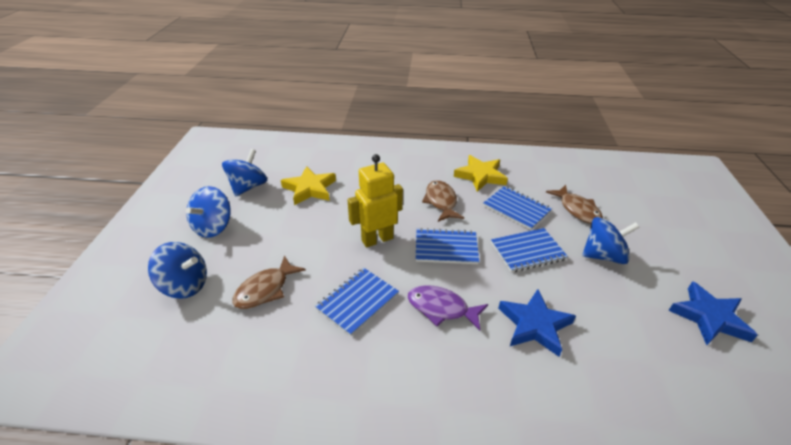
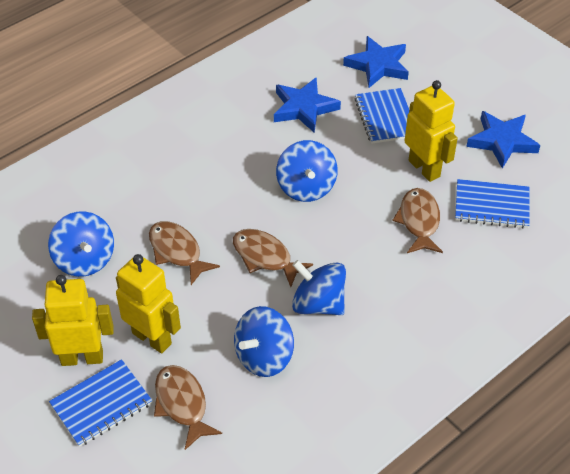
blue notebook: [315,268,399,336] [416,228,479,264] [483,186,552,230] [491,228,568,272] = 4 -> [49,359,152,447] [354,88,409,144] [455,179,530,229] = 3
blue star: [498,289,576,357] [668,281,758,345] = 2 -> [274,77,341,133] [343,36,409,88] [466,111,540,169] = 3
brown fish: [232,255,306,309] [422,180,464,222] [546,185,603,224] = 3 -> [149,221,220,285] [154,365,222,450] [233,229,313,287] [392,188,443,253] = 4
purple fish: [408,285,488,331] = 1 -> none = 0
yellow robot: [347,154,403,248] = 1 -> [32,275,114,366] [116,254,181,353] [405,80,458,182] = 3
yellow star: [281,166,336,205] [454,155,508,192] = 2 -> none = 0

